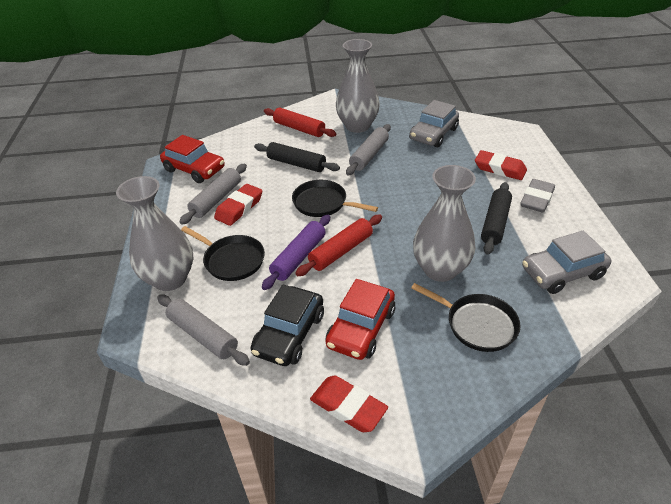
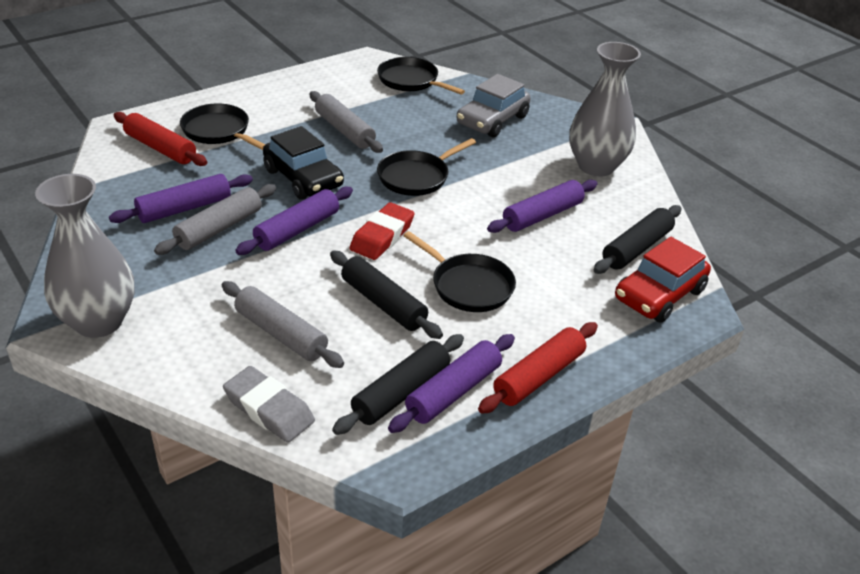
black pan: [181,226,265,281] [292,180,378,217] [411,283,521,352] = 3 -> [180,103,266,150] [377,57,465,95] [377,138,476,196] [404,231,516,312] = 4
black rolling pin: [254,142,340,172] [481,182,512,255] = 2 -> [330,250,443,339] [332,334,464,435] [594,205,681,274] = 3
grey car: [409,100,459,147] [522,231,611,294] = 2 -> [457,74,531,137] = 1
grey vase: [116,176,193,291] [336,39,380,133] [413,165,476,282] = 3 -> [35,174,135,338] [569,42,641,177] = 2
purple rolling pin: [262,215,330,290] = 1 -> [109,174,253,223] [235,187,353,255] [388,334,515,433] [487,180,597,233] = 4
red car: [160,135,225,183] [325,279,396,360] = 2 -> [615,237,711,323] = 1
red eraser: [214,184,262,226] [310,375,388,432] [475,150,527,180] = 3 -> [350,202,415,260] = 1

